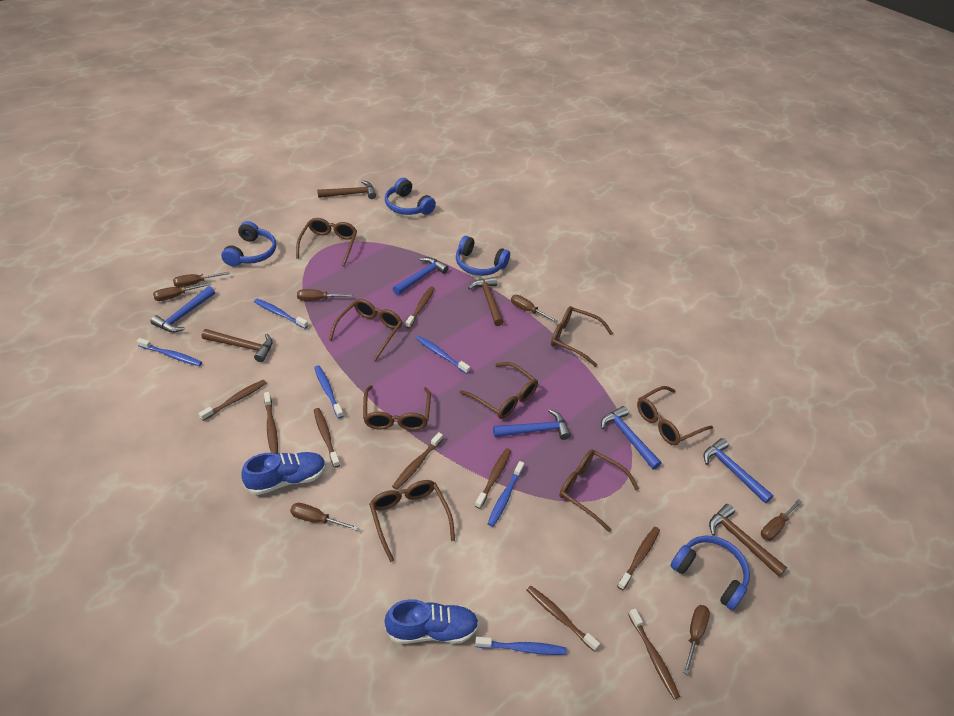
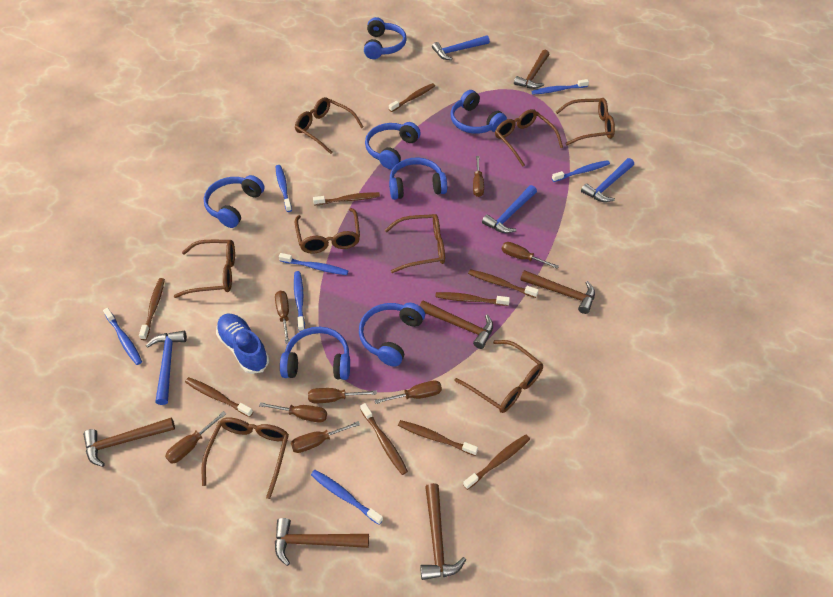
blue hammer: [150,286,215,333] [393,257,449,295] [493,409,571,440] [601,406,661,470] [704,438,773,503] = 5 -> [146,331,187,405] [432,35,490,60] [482,185,537,233] [581,158,634,202] = 4
blue headphones: [221,221,276,267] [385,178,436,215] [456,236,510,276] [671,535,750,610] = 4 -> [204,175,265,228] [280,327,350,380] [359,303,425,367] [364,17,407,59] [365,122,421,169] [389,158,447,200] [451,90,507,134] = 7
blue shoe: [241,452,326,495] [385,599,479,644] = 2 -> [216,314,269,374] = 1
blue toothbrush: [137,338,202,366] [254,299,308,329] [314,365,343,418] [417,336,470,374] [475,637,567,655] [488,461,524,527] = 6 -> [103,308,142,365] [276,165,292,212] [279,253,348,275] [294,271,305,332] [311,470,383,525] [531,79,589,95] [552,160,610,182] = 7
brown hammer: [202,329,273,362] [317,180,376,199] [468,277,504,326] [709,504,787,577] = 4 -> [83,417,175,467] [275,518,369,566] [420,300,493,349] [420,483,466,580] [514,50,550,89] [520,270,595,314] = 6
brown screwdriver: [153,283,211,301] [173,272,230,287] [290,503,358,530] [297,289,352,301] [511,295,558,323] [683,605,710,675] [761,499,802,541] = 7 -> [165,411,226,464] [259,402,327,423] [275,291,289,344] [291,421,360,453] [308,388,377,403] [374,380,442,404] [473,156,484,197] [502,242,559,269] = 8

